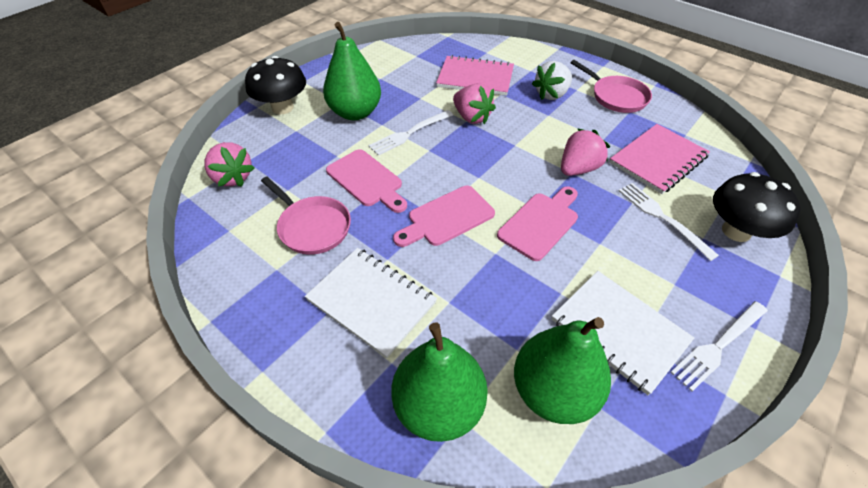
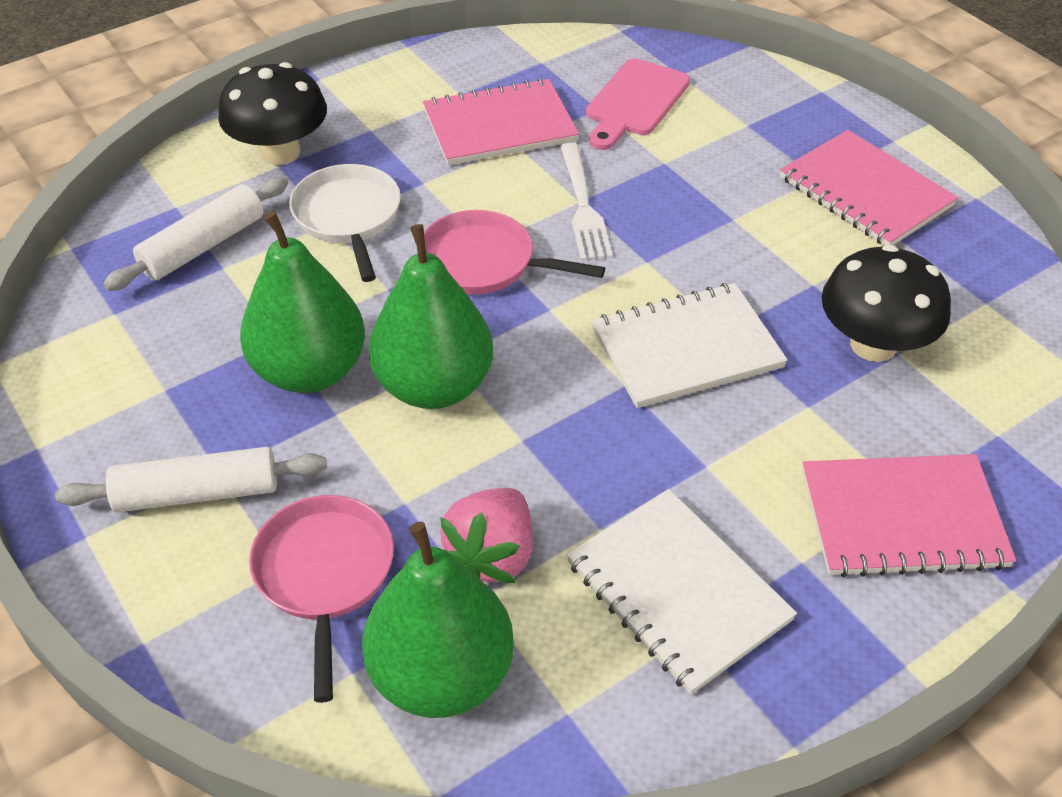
pink cutting board: [326,149,407,213] [393,186,495,247] [497,186,578,261] = 3 -> [586,58,690,150] = 1
pink notebook: [436,55,514,96] [609,124,710,194] = 2 -> [423,78,579,165] [780,130,958,246] [802,454,1016,577] = 3
pink strawberry: [205,142,255,187] [453,83,496,124] [561,128,610,176] = 3 -> [440,488,533,583] = 1
white fork: [369,110,453,156] [618,183,719,261] [670,301,768,392] = 3 -> [560,143,613,260] = 1
white pan: none = 0 -> [289,164,401,282] = 1
white rolling pin: none = 0 -> [55,447,327,512] [103,177,288,291] = 2
white strawberry: [532,61,572,100] = 1 -> none = 0

